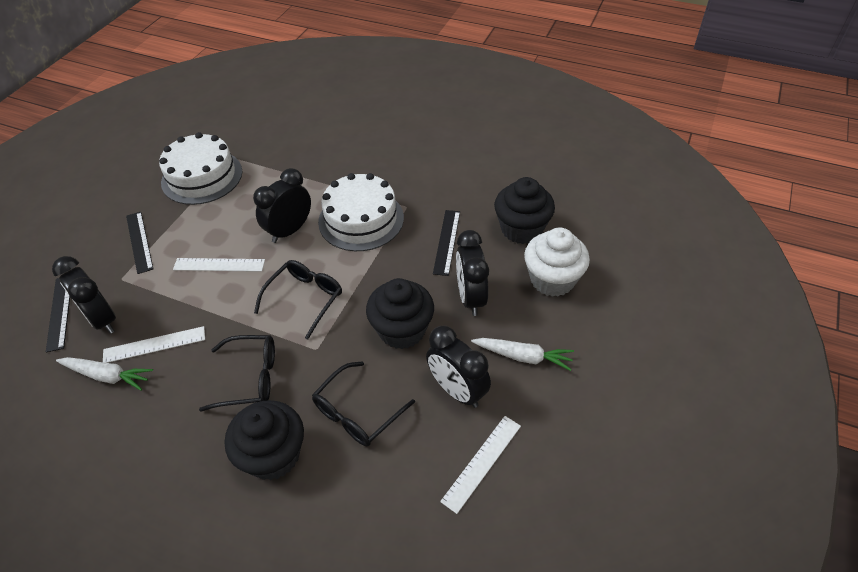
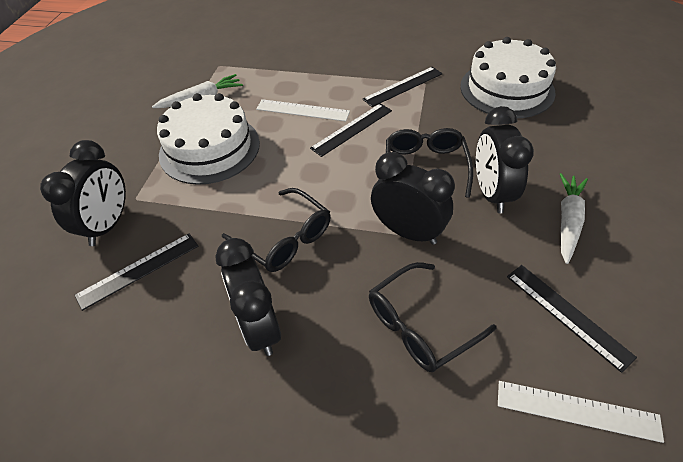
black cupcake: [225,400,304,480] [366,278,434,349] [494,177,555,244] = 3 -> none = 0
black ruler: [46,278,70,352] [126,212,153,274] [433,210,460,276] = 3 -> [75,233,198,311] [310,103,392,157] [363,67,443,107] [507,265,637,373] = 4
white cupcake: [524,228,590,297] = 1 -> none = 0
white ruler: [103,326,205,363] [173,258,265,272] [440,416,521,514] = 3 -> [256,99,350,121] [498,381,664,443] = 2

